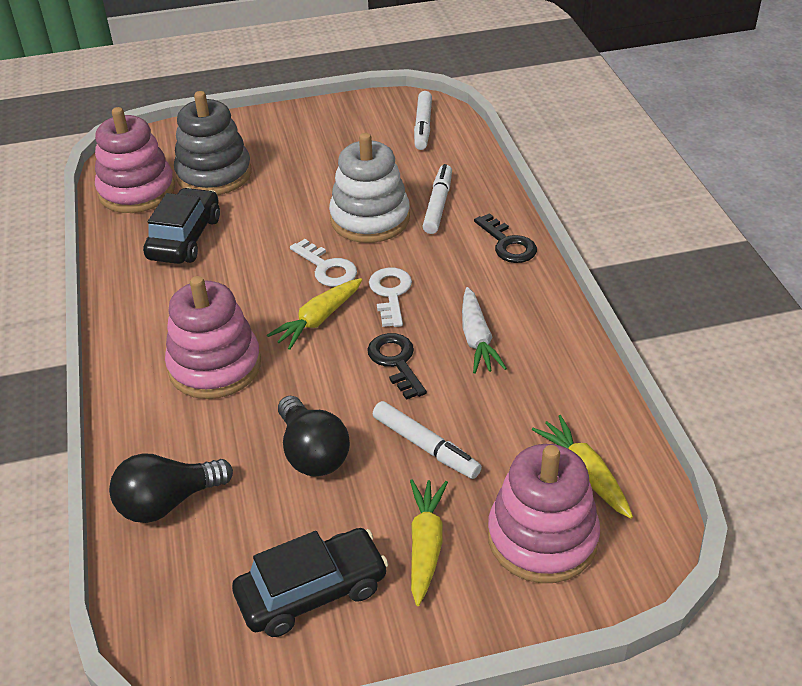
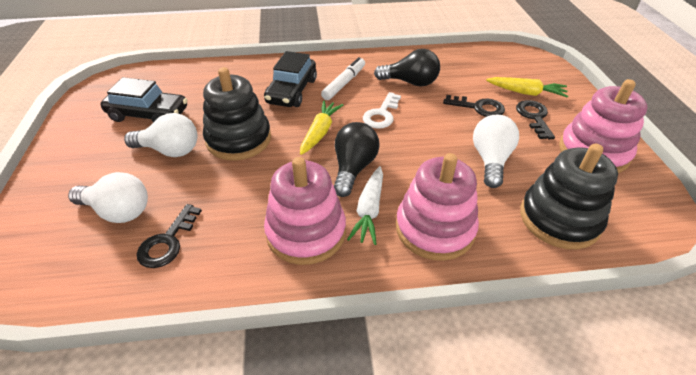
black key: [367,333,427,400] [474,213,537,263] = 2 -> [137,204,202,268] [443,95,505,117] [516,100,555,139] = 3
black stacking toy: none = 0 -> [203,67,271,161] [520,144,618,249] = 2
grey stacking toy: [174,91,252,195] = 1 -> none = 0
white key: [290,239,357,287] [369,268,412,327] = 2 -> [363,92,401,129] = 1
white light bulb: none = 0 -> [68,172,148,223] [124,113,198,157] [473,115,519,188] = 3
white marker: [373,401,482,479] [414,91,432,150] [423,164,452,234] = 3 -> [321,57,365,100] = 1
white stacking toy: [329,133,410,243] = 1 -> none = 0
yellow carrot: [267,278,362,350] [410,479,448,606] [532,415,633,519] = 3 -> [300,101,343,155] [486,77,568,98] = 2

